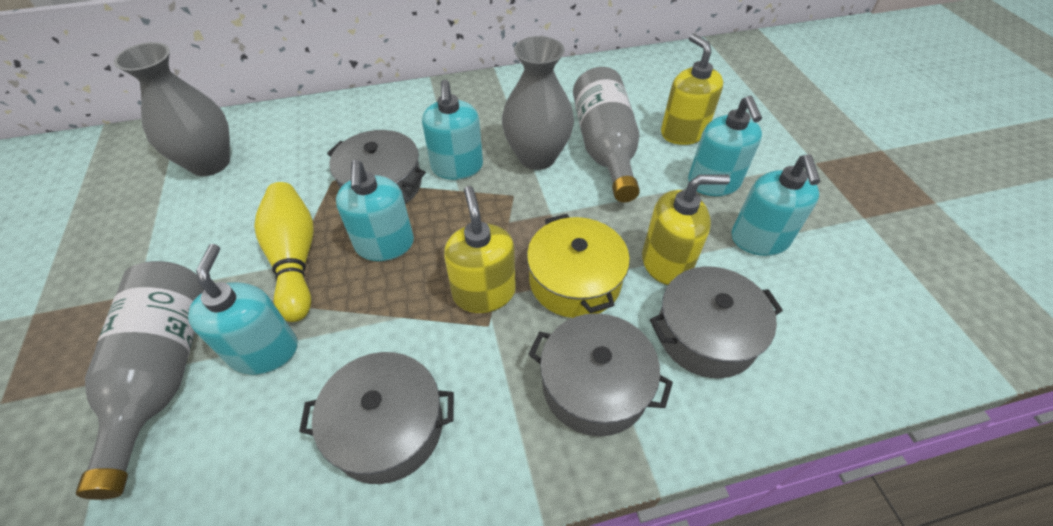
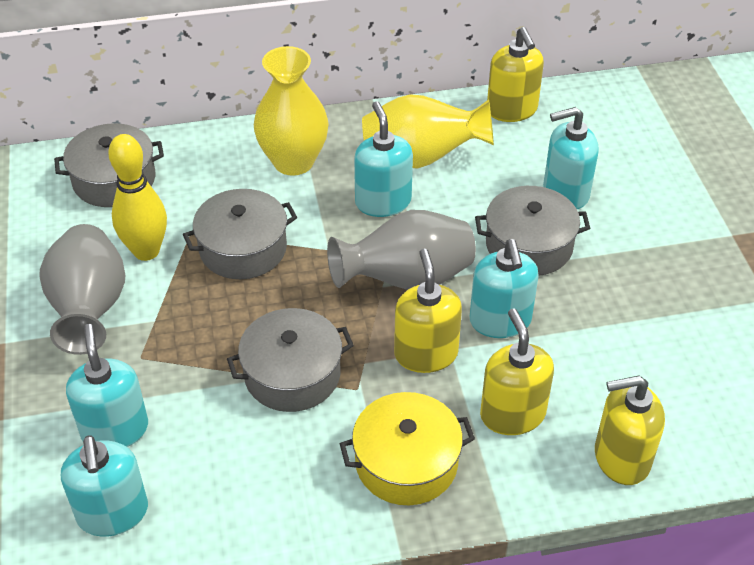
grey bottle: [76,261,204,500] [573,67,640,202] = 2 -> none = 0
yellow soap dispenser: [444,186,516,313] [642,174,730,285] [661,34,723,145] = 3 -> [394,249,462,373] [480,309,554,435] [487,27,544,122] [595,375,665,485] = 4
yellow vase: none = 0 -> [254,46,329,176] [362,94,494,168] = 2

